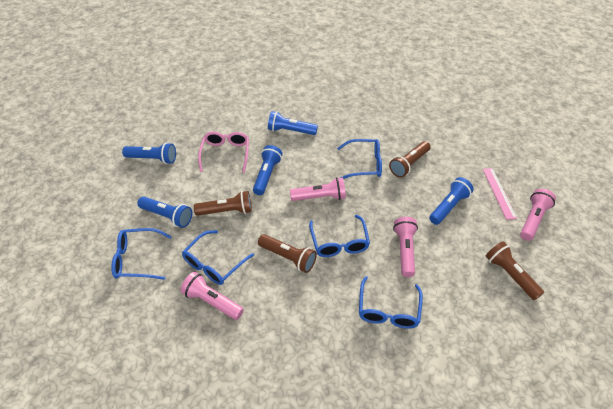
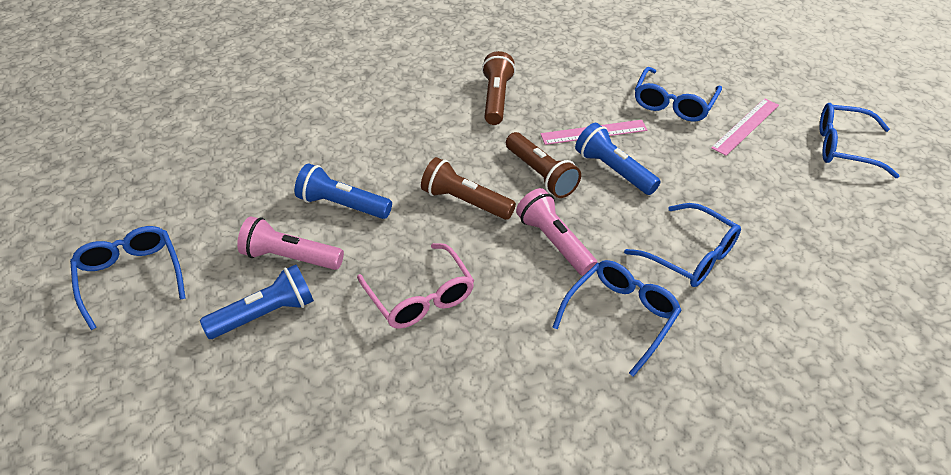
blue flashlight: [122,143,176,164] [137,197,192,228] [253,145,283,195] [268,111,318,135] [429,177,474,225] = 5 -> [200,265,314,339] [295,164,392,219] [575,123,661,195] = 3
brown flashlight: [194,191,252,216] [258,234,317,273] [389,141,431,177] [486,241,544,300] = 4 -> [421,157,516,220] [482,51,515,125] [506,132,581,198] = 3
pink flashlight: [180,272,244,320] [290,177,346,201] [393,217,418,277] [520,189,556,241] = 4 -> [237,216,344,270] [516,188,597,276] = 2
pink ruler: [483,168,517,220] = 1 -> [541,120,648,145] [711,98,779,156] = 2

